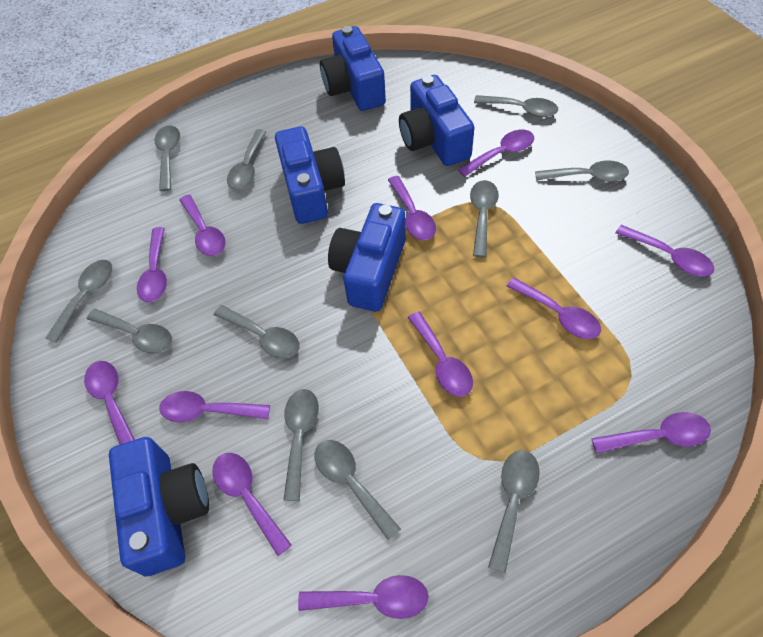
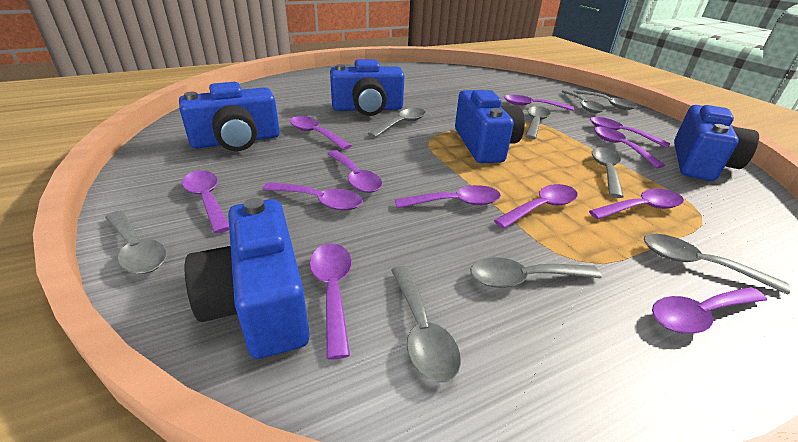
grey spoon: [46,260,112,343] [87,309,172,354] [155,126,180,191] [214,305,300,358] [227,129,267,190] [283,389,319,501] [315,440,401,541] [470,180,499,257] [474,95,558,117] [488,450,540,573] [535,160,629,182] = 11 -> [105,211,167,274] [368,108,426,138] [391,266,461,383] [470,257,602,288] [525,106,551,139] [561,90,605,113] [573,90,638,110] [592,147,624,198] [644,234,790,294] = 9

